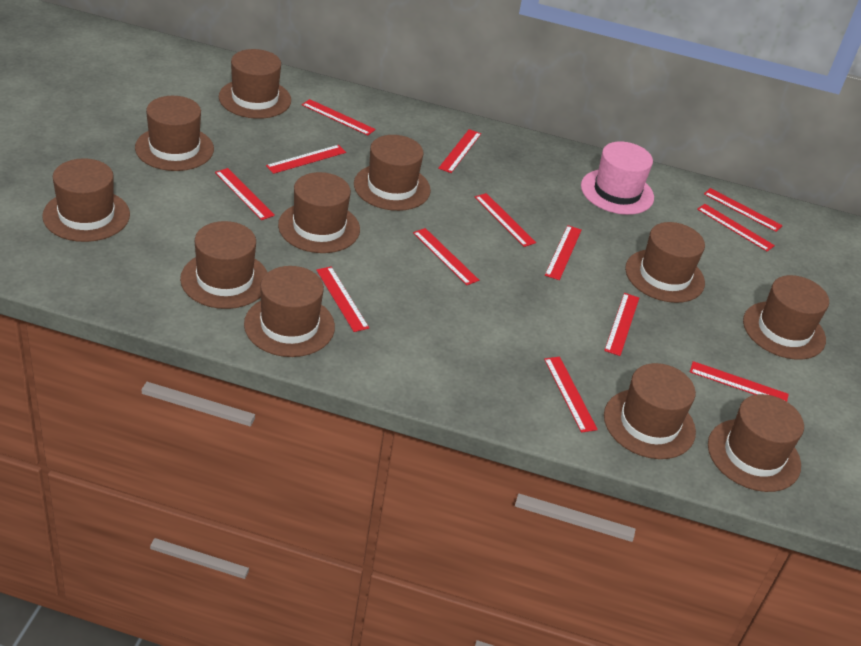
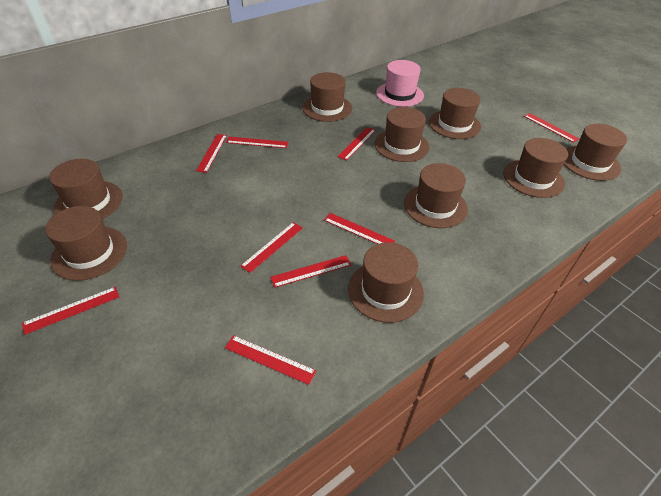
brown hat: [42,158,130,242] [135,96,214,171] [180,221,268,309] [219,49,291,119] [244,266,335,357] [278,172,360,253] [354,135,431,211] [604,363,696,459] [625,222,705,303] [708,394,804,492] [743,275,829,360] = 11 -> [45,206,127,281] [49,159,123,219] [303,72,352,122] [348,242,424,323] [375,107,430,162] [404,163,468,228] [429,88,481,139] [504,138,568,198] [564,124,627,181] = 9
red ruler: [215,168,275,220] [266,145,346,174] [302,99,376,135] [316,267,369,332] [413,228,479,285] [438,129,481,173] [475,193,536,247] [544,357,598,433] [545,225,582,280] [604,293,639,356] [690,361,789,402] [697,204,775,251] [704,188,783,232] = 13 -> [22,287,119,335] [196,134,227,173] [225,335,316,385] [226,137,288,148] [240,222,303,273] [270,255,351,288] [324,213,395,244] [337,127,376,161] [524,113,579,143] = 9

